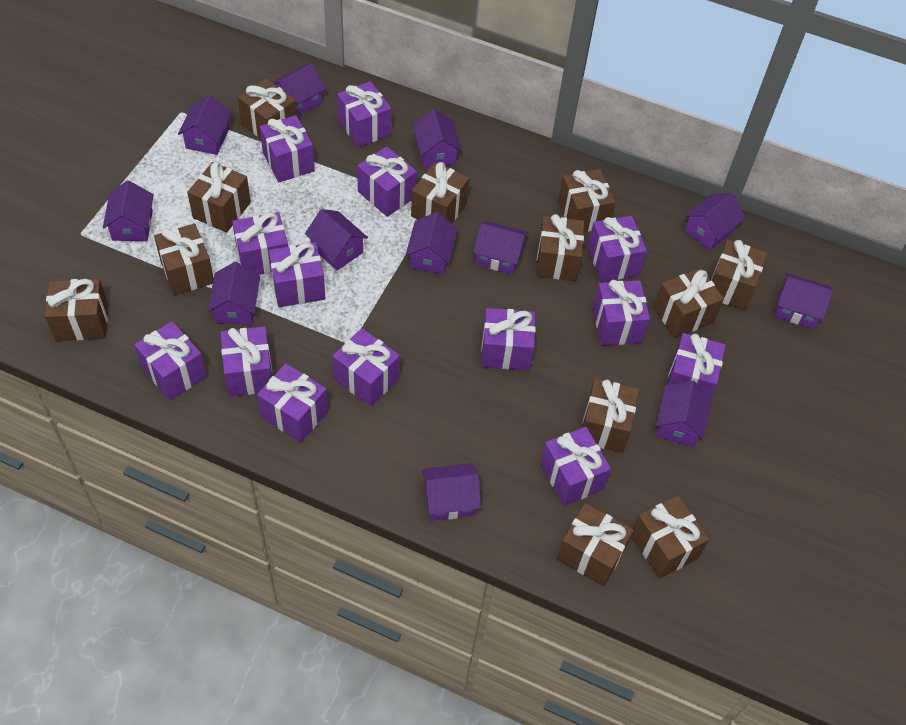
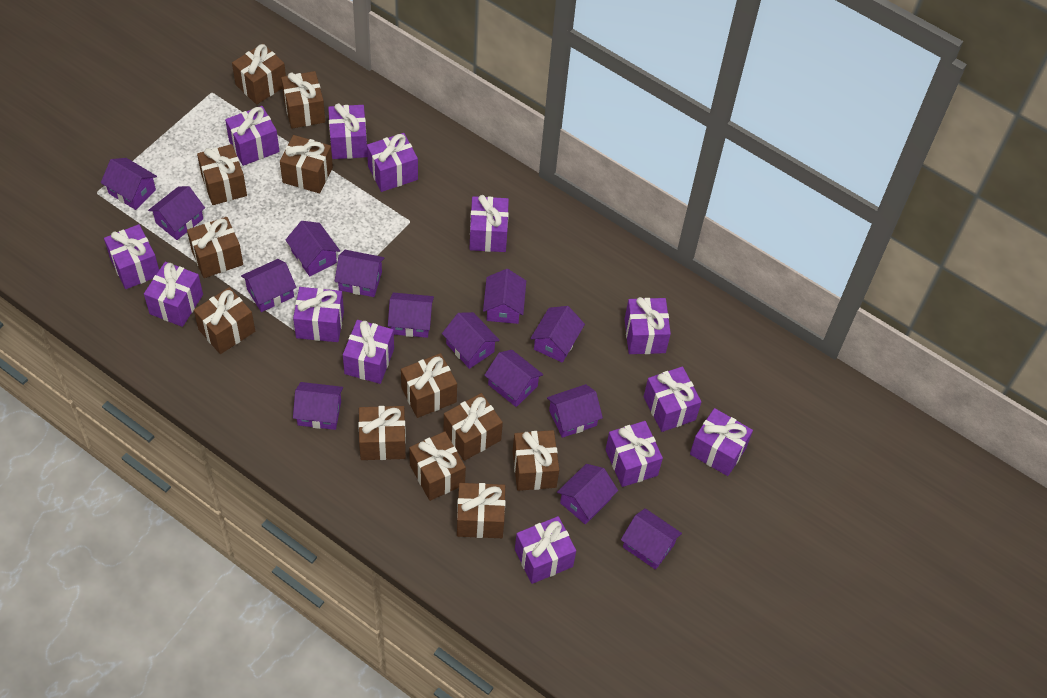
purple gift: [134,321,207,400] [221,326,272,397] [232,212,288,275] [257,363,328,442] [260,115,315,182] [268,242,325,307] [332,328,400,406] [337,81,392,148] [357,146,417,217] [481,308,536,371] [540,427,611,506] [588,216,647,282] [593,280,650,346] [667,333,726,397] = 14 -> [104,224,159,289] [144,262,203,327] [225,106,280,166] [293,287,344,342] [328,103,367,159] [343,320,394,384] [367,133,418,192] [470,195,509,252] [515,516,576,584] [605,421,663,487] [625,297,671,354] [644,366,701,432] [690,408,753,476] = 13
purple house: [103,180,154,241] [178,95,232,155] [208,262,260,325] [272,64,326,117] [305,209,368,271] [406,212,458,275] [413,109,462,168] [422,463,481,521] [473,221,528,275] [656,380,712,447] [685,193,745,251] [774,273,834,329] = 12 -> [101,158,157,210] [148,186,205,240] [241,259,297,312] [286,221,340,276] [293,382,343,430] [335,250,385,297] [388,292,434,338] [442,312,500,369] [483,269,526,324] [484,350,543,407] [530,306,585,363] [547,384,603,438] [557,464,618,524] [621,508,682,570] = 14

